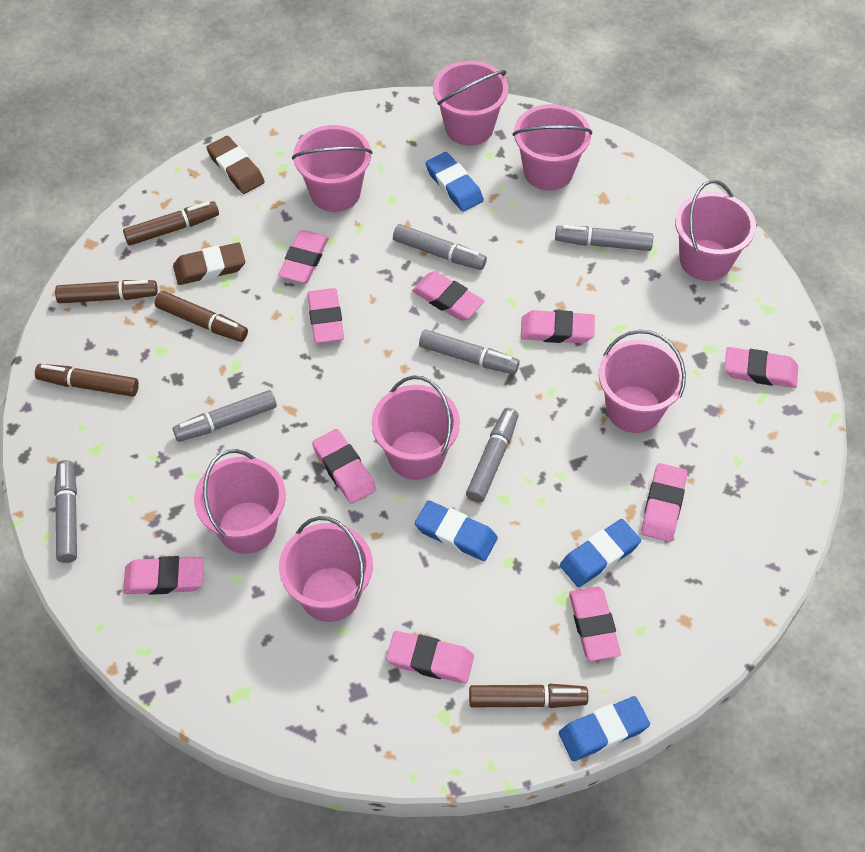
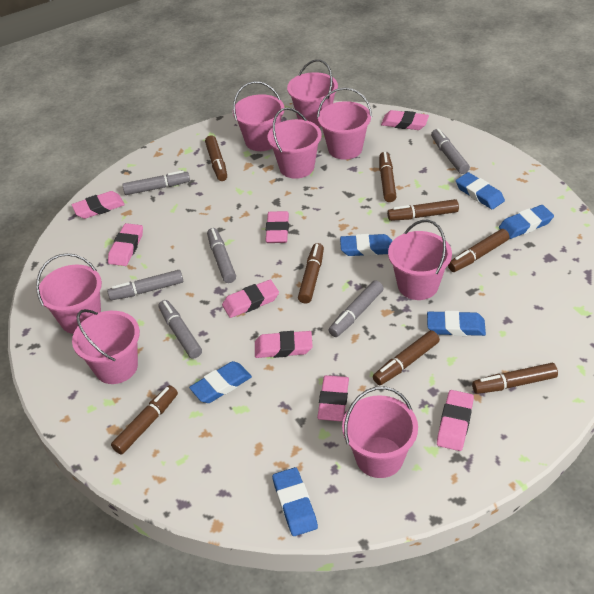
blue eraser: [415,500,498,561] [425,152,484,212] [559,696,650,761] [560,519,641,587] = 4 -> [189,361,252,403] [272,467,318,536] [340,234,392,256] [427,311,486,336] [456,172,505,209] [499,205,554,239] = 6
brown eraser: [173,242,245,285] [206,136,265,194] = 2 -> none = 0
brown marker: [35,364,139,397] [55,280,158,303] [123,201,219,246] [155,291,248,342] [469,684,588,708] = 5 -> [111,385,178,455] [205,135,227,181] [298,243,324,304] [373,330,440,385] [379,152,397,202] [387,199,459,221] [448,229,510,272] [472,363,558,394] = 8
pink eraser: [123,556,204,595] [278,230,329,283] [307,288,344,343] [312,429,376,504] [386,631,474,684] [412,271,484,321] [521,310,595,343] [569,586,621,661] [641,463,687,542] [725,347,798,388] = 10 -> [72,191,125,219] [108,223,143,266] [222,280,279,318] [255,331,313,358] [265,211,289,243] [317,375,349,421] [381,110,429,130] [437,390,474,451] = 8

